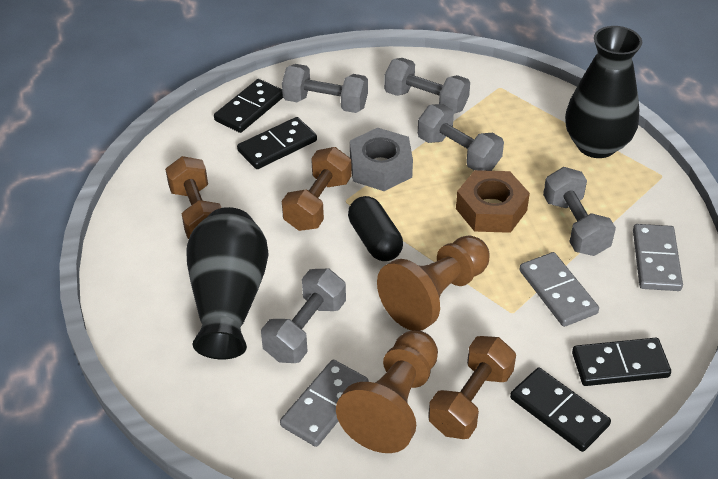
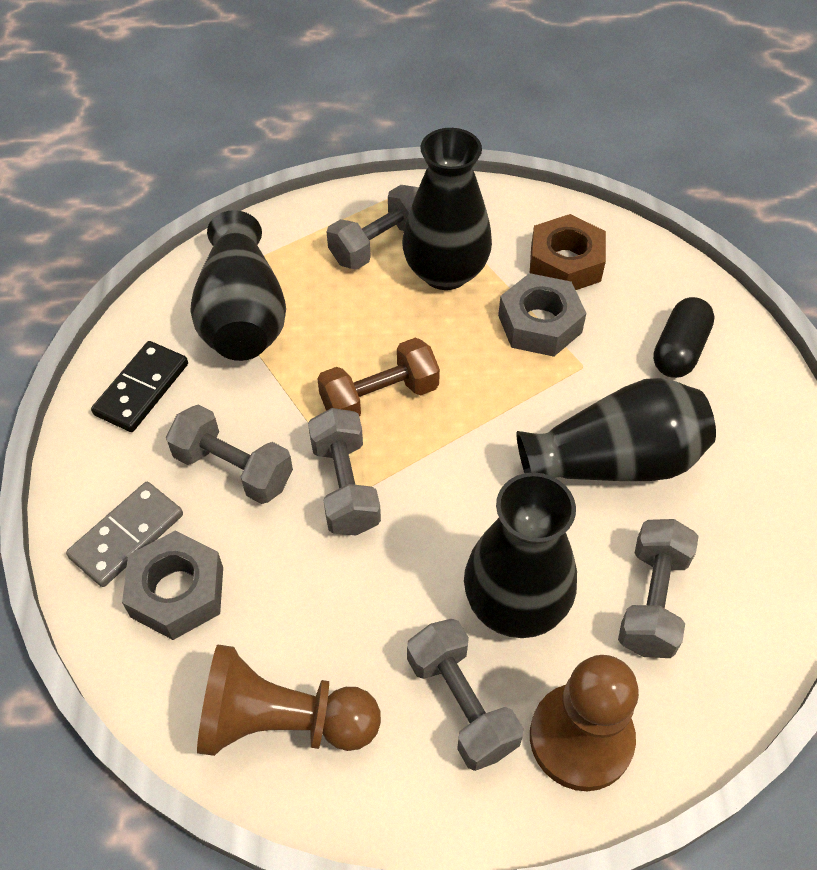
black domino: [214,79,283,133] [237,117,317,169] [510,368,611,452] [572,338,671,386] = 4 -> [91,341,188,432] = 1
black vase: [186,207,269,359] [565,26,642,158] = 2 -> [190,210,286,361] [402,128,492,290] [464,472,577,638] [516,378,716,481] = 4
brown dumbbell: [165,156,221,239] [282,147,352,231] [428,336,516,439] = 3 -> [317,338,440,417] = 1
grey domino: [280,360,368,447] [520,252,599,327] [633,224,683,291] = 3 -> [66,482,183,587] = 1
grey nut: [350,128,413,191] = 1 -> [122,531,223,640] [498,273,587,357] = 2

